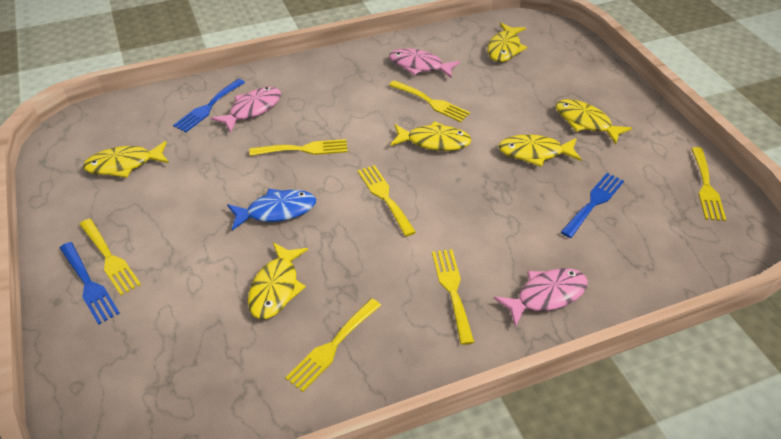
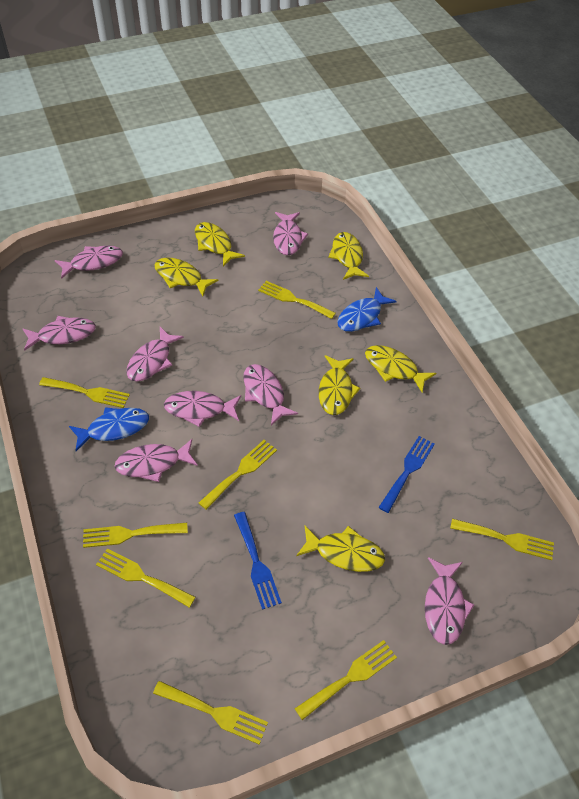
blue fish: [227,189,316,231] = 1 -> [69,407,149,451] [337,287,397,332] = 2
blue fork: [60,242,120,325] [173,79,245,132] [561,173,624,238] = 3 -> [234,512,282,610] [378,436,435,513] = 2
pink fish: [211,87,281,133] [389,48,460,79] [494,268,588,327] = 3 -> [22,316,96,351] [55,246,123,279] [114,439,198,482] [126,327,184,382] [164,391,241,427] [243,364,298,425] [273,212,308,255] [425,557,474,645] = 8
yellow fork: [79,219,141,295] [249,139,348,156] [285,298,381,392] [358,165,416,236] [389,80,470,122] [432,249,474,345] [691,147,726,221] = 7 -> [39,377,130,408] [83,523,188,548] [96,549,196,608] [153,681,268,745] [199,440,277,510] [258,281,336,319] [294,640,397,720] [450,519,554,560] = 8

